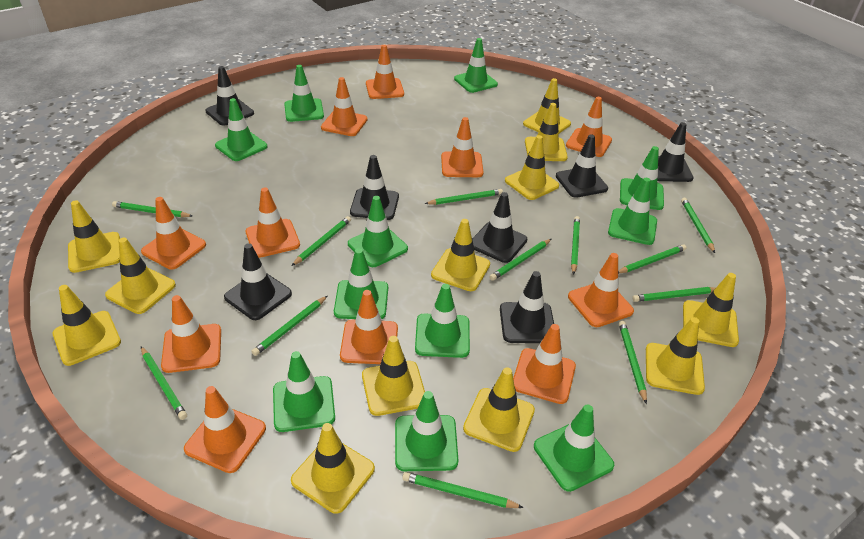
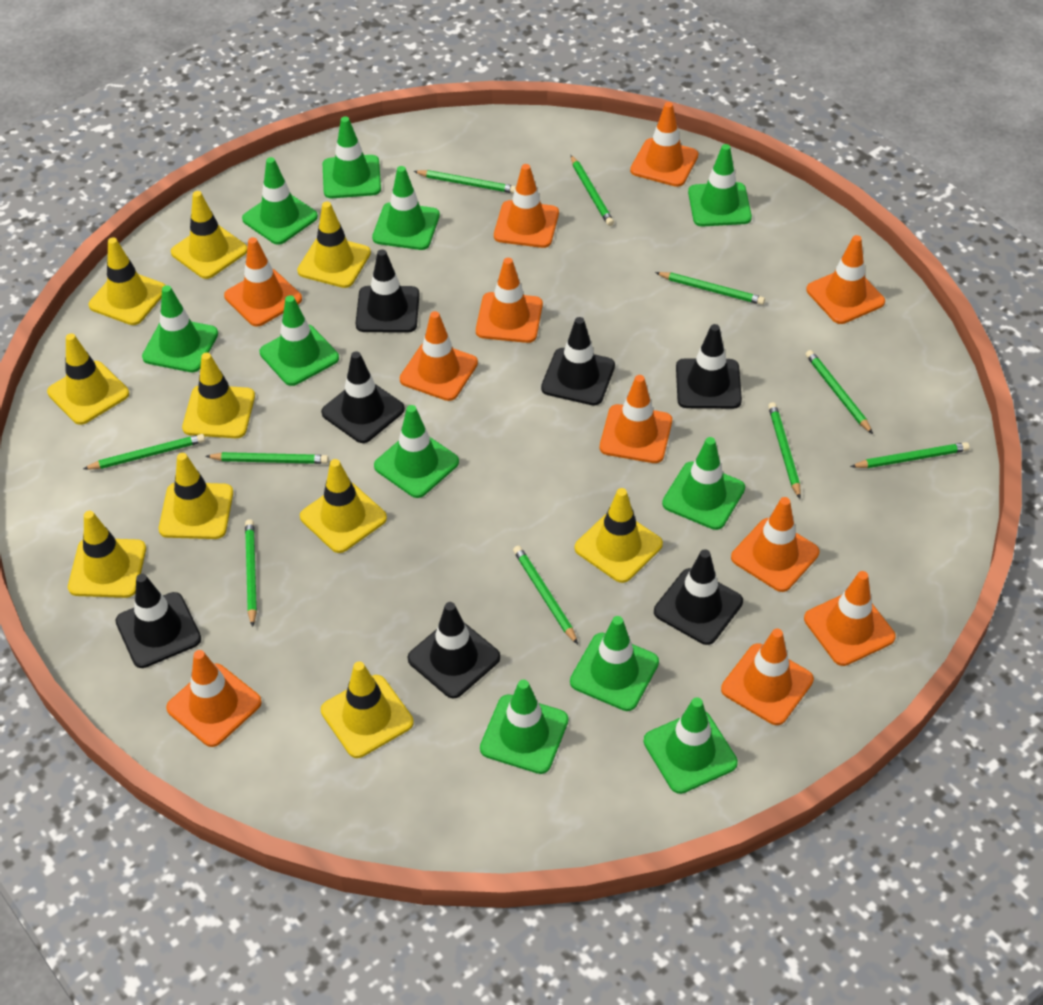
green pencil: [112,201,192,217] [141,347,187,420] [251,296,327,356] [292,216,351,266] [402,472,524,508] [425,189,503,205] [490,239,551,281] [571,216,580,275] [618,244,687,273] [619,321,647,404] [632,287,715,302] [681,198,715,253] = 12 -> [83,434,205,470] [205,452,329,464] [245,519,257,627] [413,170,516,193] [513,546,578,644] [571,155,614,226] [655,272,765,305] [768,402,801,499] [806,350,873,434] [850,442,970,468] = 10
yellow traffic cone: [53,285,121,366] [68,200,120,273] [105,238,176,314] [291,423,375,514] [362,336,425,416] [431,219,490,291] [463,367,535,452] [505,135,559,200] [523,78,571,134] [525,103,568,161] [646,317,705,395] [683,273,739,347] = 12 -> [47,333,129,425] [68,511,146,598] [89,237,166,325] [159,453,233,539] [171,191,247,279] [182,353,255,438] [297,202,371,288] [300,459,387,553] [321,661,414,758] [575,488,663,583] = 10

